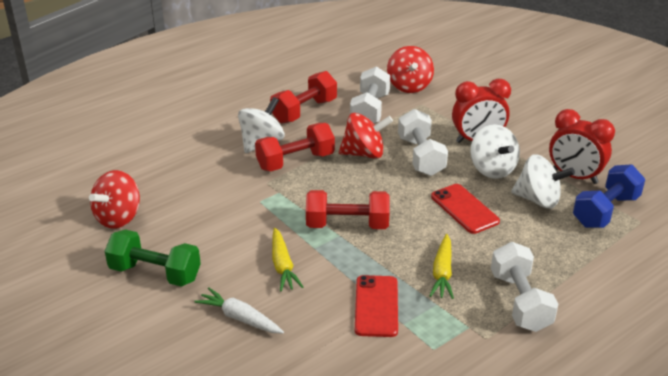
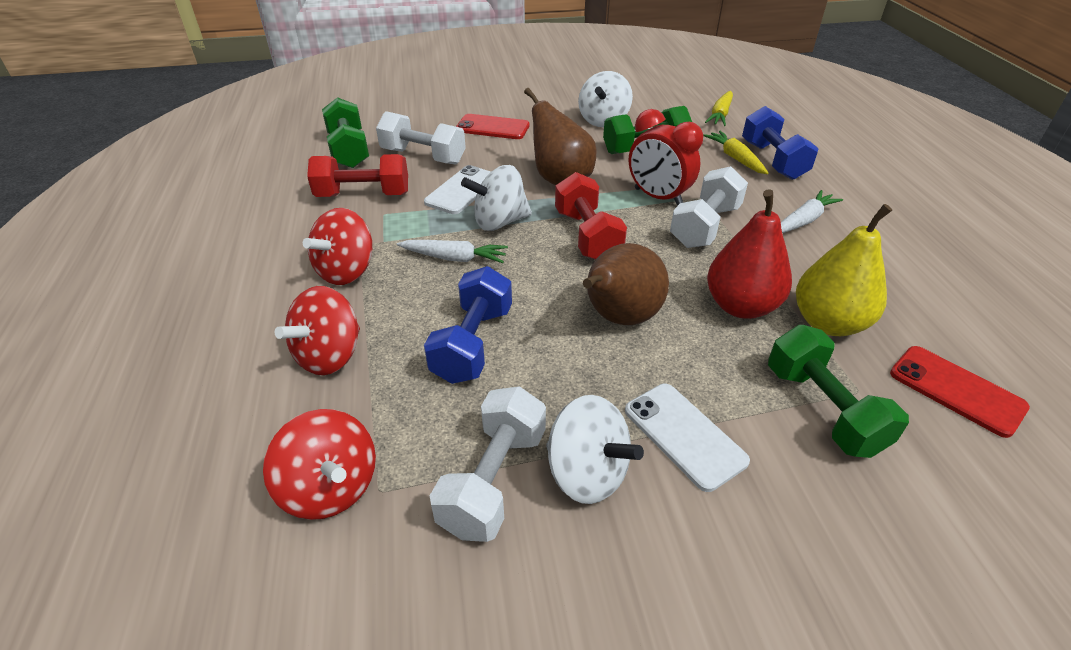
blue dumbbell: [573,164,645,228] = 1 -> [424,266,512,384] [742,106,819,180] = 2
brown pear: none = 0 -> [524,88,597,185] [583,243,669,325] = 2
green dumbbell: [105,229,201,287] = 1 -> [322,97,369,168] [603,106,692,154] [768,325,909,458] = 3
red clock: [452,79,511,143] [549,109,615,184] = 2 -> [629,109,703,206] = 1
red dumbbell: [255,123,335,171] [270,71,337,123] [306,190,390,229] = 3 -> [307,154,408,197] [555,172,627,260] = 2
red pear: none = 0 -> [707,189,792,319] = 1
white carrot: [194,287,284,334] = 1 -> [397,240,508,263] [781,190,843,233] = 2
white phone: none = 0 -> [424,165,491,214] [625,384,750,492] = 2
yellow pear: none = 0 -> [796,204,892,336] = 1

